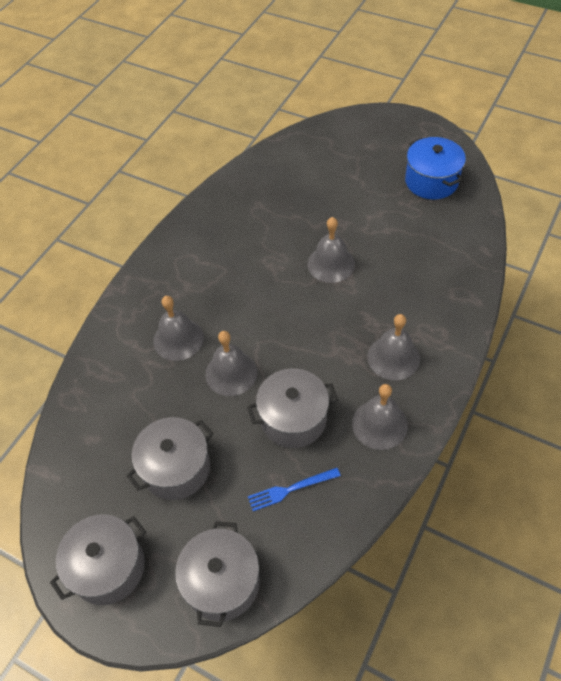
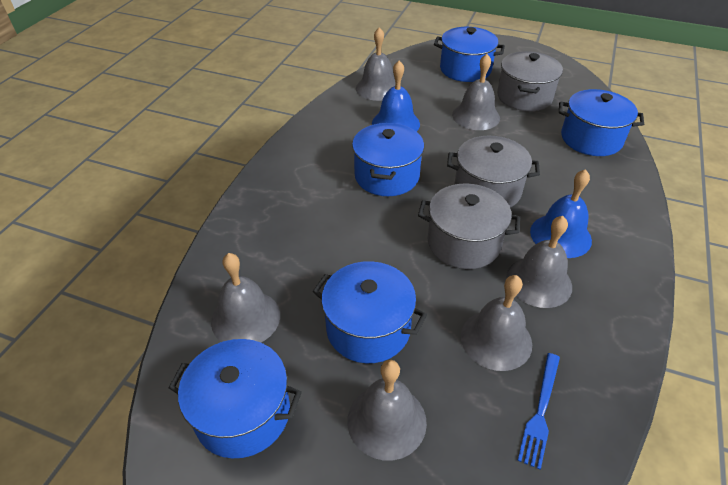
blue bell: none = 0 -> [372,61,420,132] [530,169,592,258] = 2
blue pot: [405,137,466,200] = 1 -> [169,339,302,458] [313,261,427,363] [352,123,424,196] [434,27,505,82] [559,89,644,156] = 5
grey bell: [153,296,204,361] [205,331,258,396] [307,217,355,283] [352,384,408,450] [367,314,420,380] = 5 -> [211,253,280,342] [347,360,427,461] [356,27,395,101] [452,54,500,130] [461,275,532,371] [506,216,572,308] = 6
grey pot: [50,514,146,605] [127,417,213,500] [175,521,260,627] [247,368,338,448] = 4 -> [418,184,520,269] [447,136,540,208] [497,51,563,111] = 3

